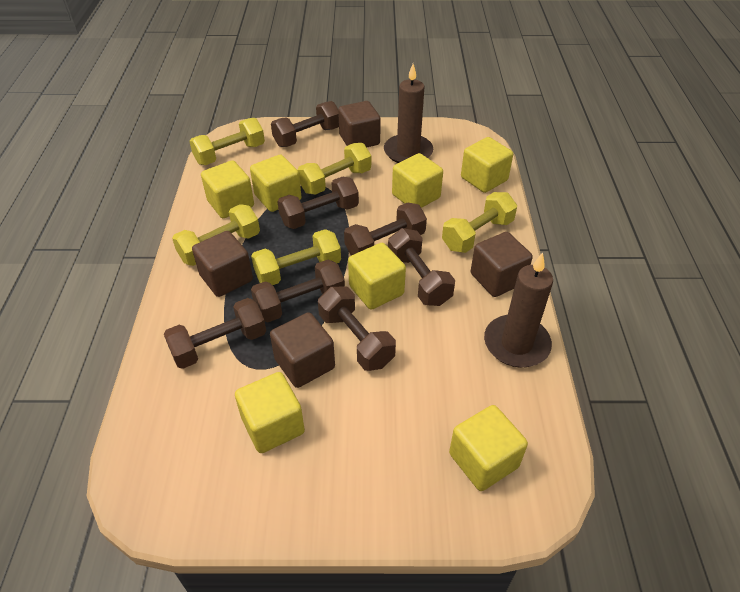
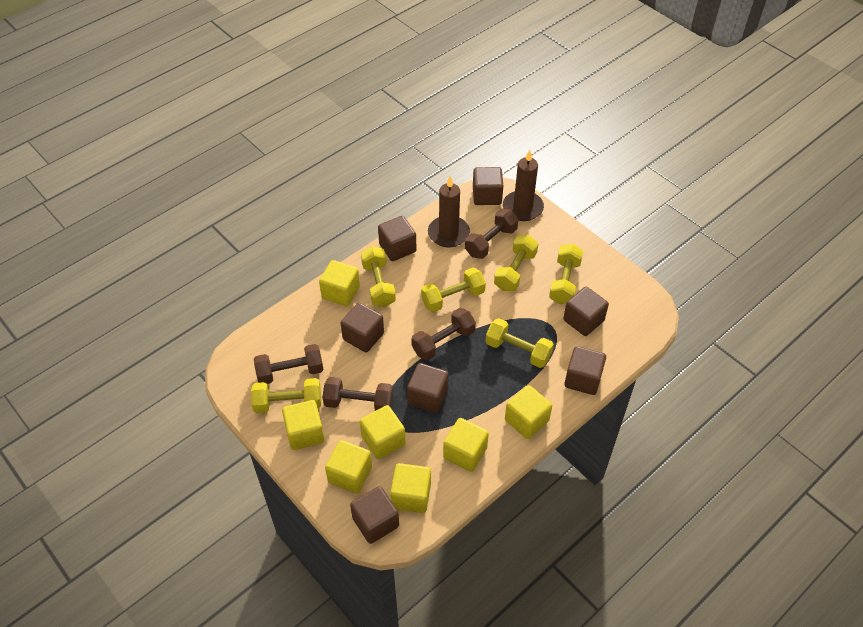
brown cube: [192,231,253,297] [270,312,335,388] [338,101,381,147] [471,232,533,297] = 4 -> [341,303,384,352] [350,486,399,544] [378,216,416,261] [407,363,449,413] [473,167,503,205] [563,287,609,336] [564,346,606,395] = 7
brown dumbbell: [164,298,266,369] [251,260,345,322] [271,101,339,147] [277,177,359,229] [318,286,396,371] [344,203,427,255] [388,228,455,306] = 7 -> [254,344,324,384] [322,377,393,411] [411,308,476,360] [465,209,518,259] = 4
yellow dumbbell: [172,204,260,266] [189,118,265,165] [251,229,341,285] [297,143,371,195] [442,192,517,253] = 5 -> [251,378,321,413] [361,246,396,307] [421,268,486,312] [486,318,554,368] [494,235,538,291] [549,244,583,304] = 6

